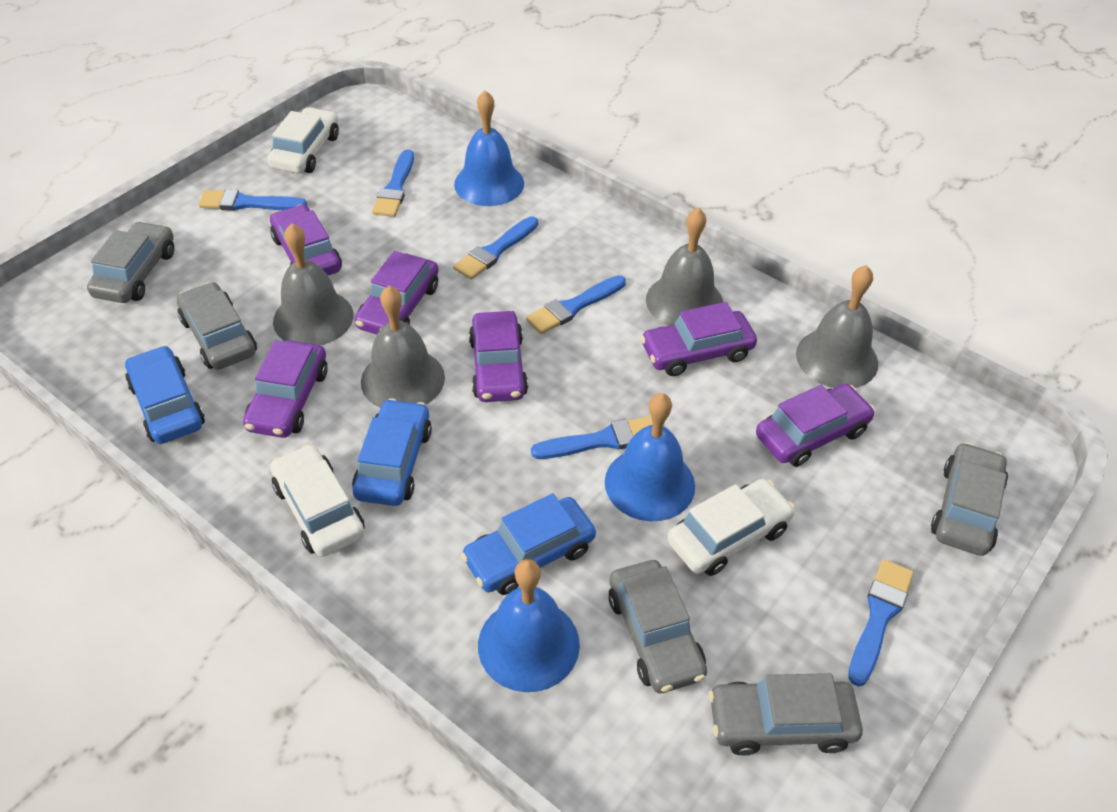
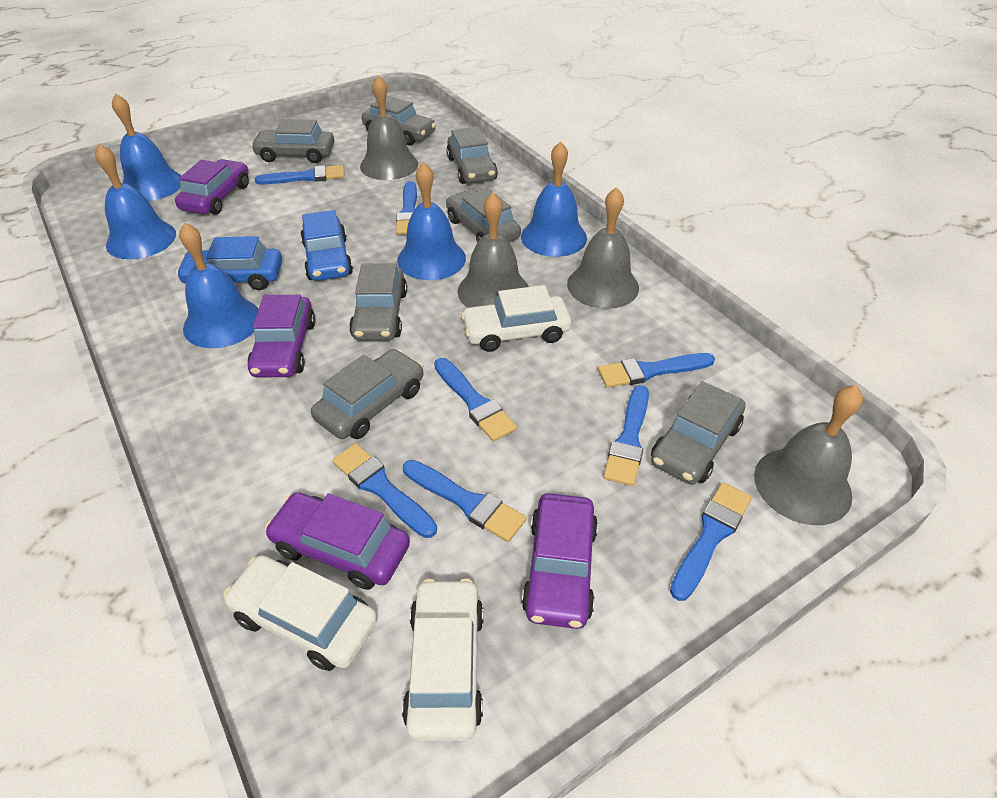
blue bell: [454,90,524,206] [478,559,580,692] [605,393,695,522] = 3 -> [95,144,176,259] [112,93,181,201] [179,223,259,348] [397,162,466,280] [521,141,587,257] = 5
blue brush: [198,189,307,211] [372,149,414,217] [453,216,538,280] [526,275,626,334] [531,416,652,459] [848,559,914,686] = 6 -> [255,165,345,185] [332,443,437,538] [396,181,417,235] [403,460,526,542] [434,358,517,442] [598,353,715,388] [603,385,649,486] [670,482,752,601] = 8
blue car: [125,345,205,444] [352,398,432,506] [461,493,596,595] = 3 -> [176,236,282,290] [300,210,353,281] = 2
grey car: [87,221,174,303] [177,282,257,370] [608,560,707,693] [709,673,863,756] [931,442,1008,556] = 5 -> [251,119,334,163] [311,349,423,439] [349,263,407,341] [361,96,436,145] [446,127,498,184] [446,188,521,243] [651,381,746,485] = 7
purple car: [243,340,328,438] [270,204,342,275] [355,251,439,335] [469,311,528,402] [640,302,757,376] [756,384,875,467] = 6 -> [175,159,249,215] [248,295,315,378] [264,492,410,590] [522,493,598,629] = 4

